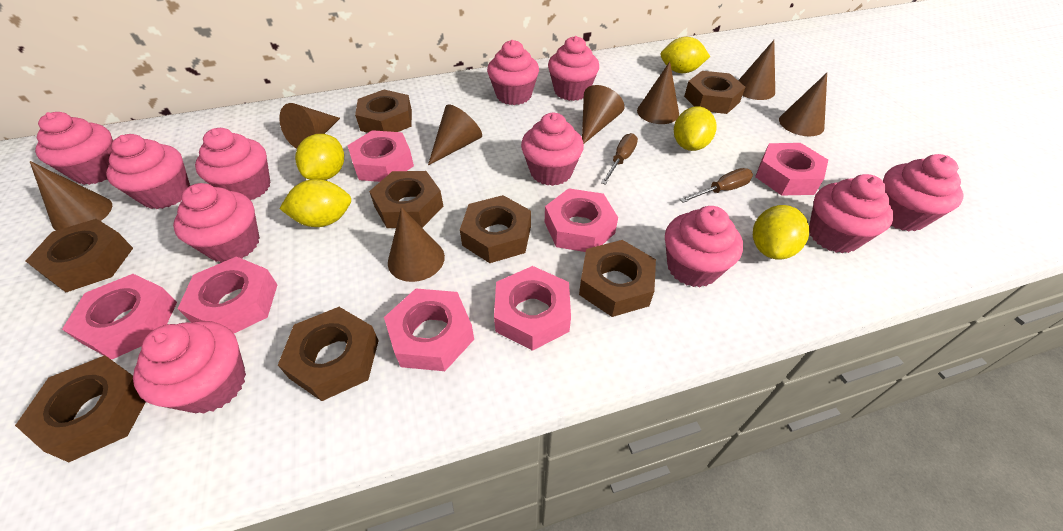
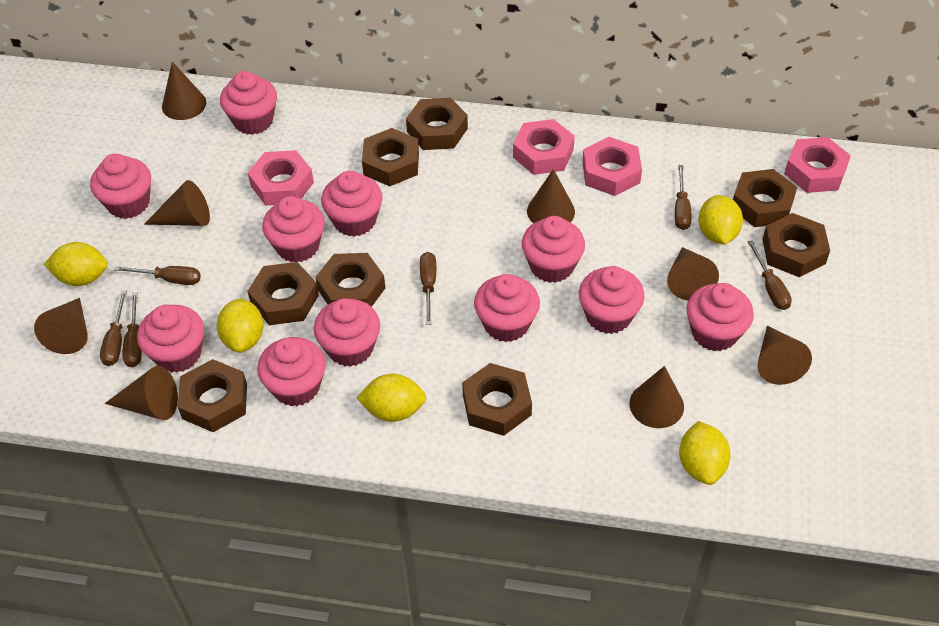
brown screwdriver: [601,133,638,185] [680,168,753,203] = 2 -> [100,290,127,366] [114,266,201,285] [122,292,142,367] [420,252,436,325] [675,165,692,230] [748,240,792,310] = 6
pink nut: [62,274,177,360] [178,256,278,333] [347,130,414,182] [384,289,474,371] [494,266,571,351] [545,188,618,252] [755,143,828,196] = 7 -> [248,150,314,206] [513,119,575,175] [582,137,642,196] [784,137,851,193] = 4

